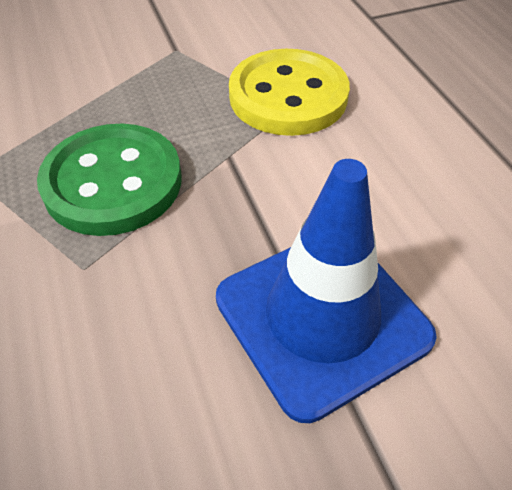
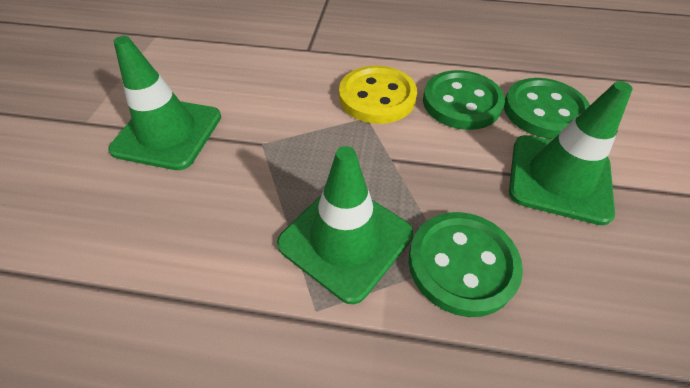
blue traffic cone: [216,159,437,423] = 1 -> none = 0
green button: [37,124,181,236] = 1 -> [409,212,523,317] [423,70,505,130] [504,78,590,139] = 3
green traffic cone: none = 0 -> [108,36,221,170] [277,146,413,304] [509,81,633,225] = 3

